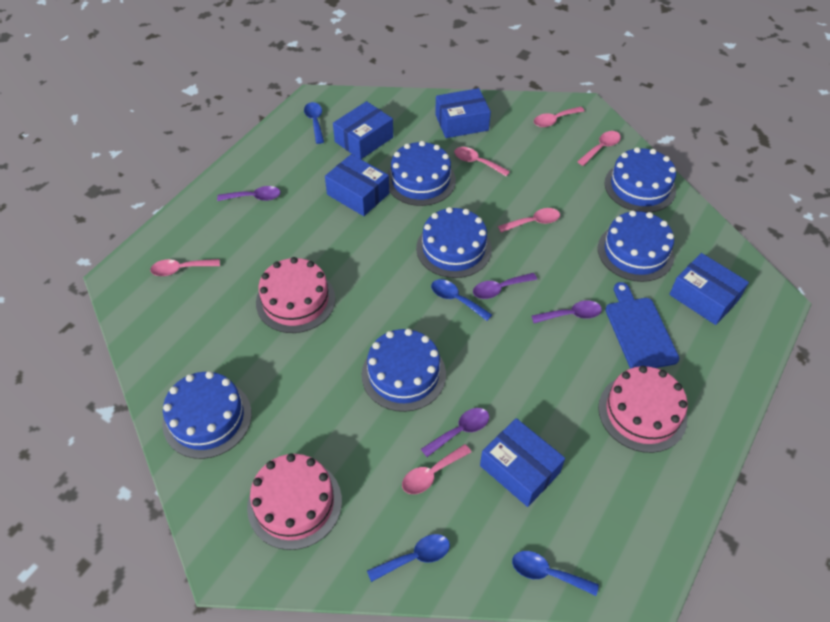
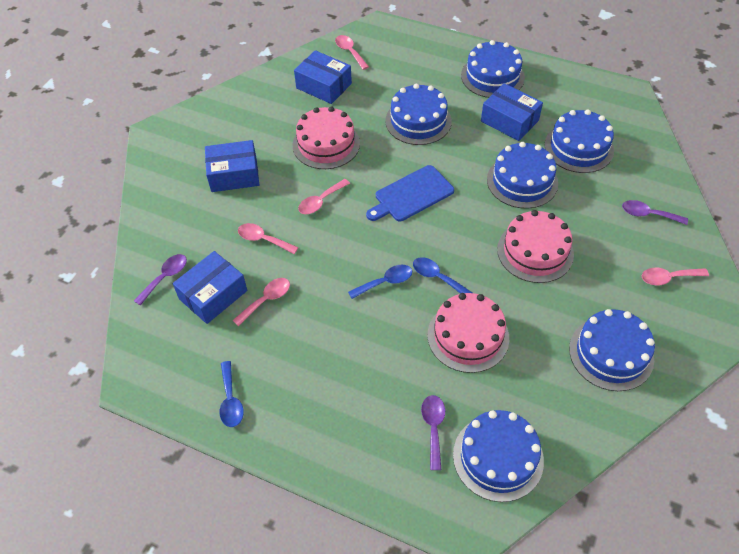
blue box: [325,154,389,216] [333,101,393,159] [435,88,491,138] [480,418,565,507] [669,253,749,325] = 5 -> [173,251,247,324] [205,140,259,192] [294,50,352,104] [481,83,543,141] = 4
blue spoon: [304,102,324,144] [367,534,450,582] [431,279,492,321] [512,551,599,596] = 4 -> [220,361,244,427] [348,265,412,299] [413,257,473,293] = 3
pink spoon: [150,259,220,276] [402,444,471,494] [454,147,510,177] [498,208,560,233] [534,106,584,127] [577,131,621,166] = 6 -> [232,278,290,326] [238,223,299,254] [298,179,350,214] [335,35,369,70] [642,268,709,285] = 5
purple spoon: [217,186,281,201] [421,408,489,457] [473,273,537,299] [532,300,602,323] = 4 -> [134,254,187,306] [421,395,445,470] [622,200,688,225] = 3

